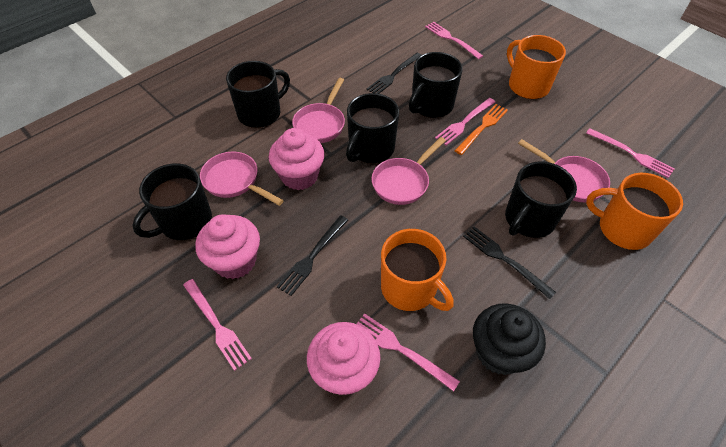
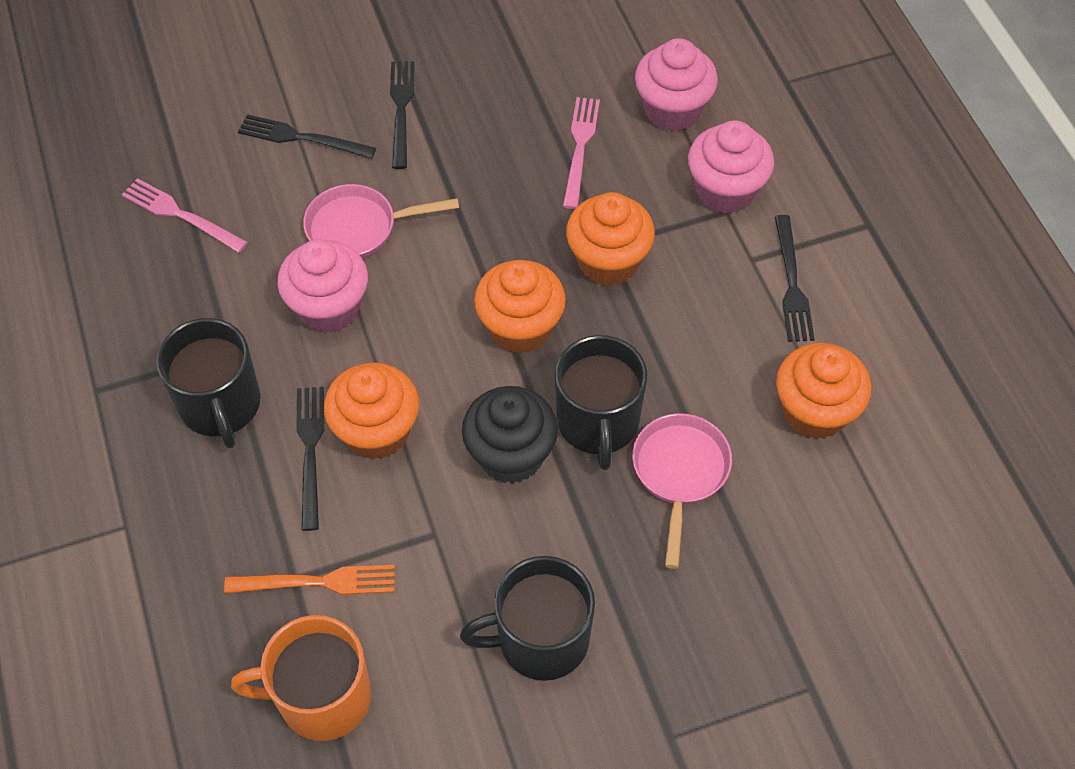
black fork: [277,215,348,296] [366,53,421,94] [463,226,556,299] = 3 -> [238,114,376,159] [297,387,324,531] [390,61,415,169] [775,215,815,342] = 4
black mug: [132,163,212,240] [226,61,290,128] [346,93,399,163] [409,52,463,118] [505,162,577,238] = 5 -> [156,318,261,448] [460,556,595,681] [555,335,647,470] = 3
orange cupcake: none = 0 -> [324,363,419,460] [474,260,566,354] [566,192,655,286] [776,343,871,440] = 4
orange mug: [381,229,454,311] [507,35,566,99] [586,173,683,250] = 3 -> [231,615,371,741] = 1
pink fork: [183,279,252,371] [357,313,460,391] [425,22,483,59] [435,98,495,146] [586,128,675,178] = 5 -> [122,178,248,253] [563,97,600,209] = 2
pink pan: [200,152,284,206] [292,78,345,143] [371,137,446,205] [518,139,610,202] = 4 -> [303,184,459,259] [632,413,732,569] = 2

